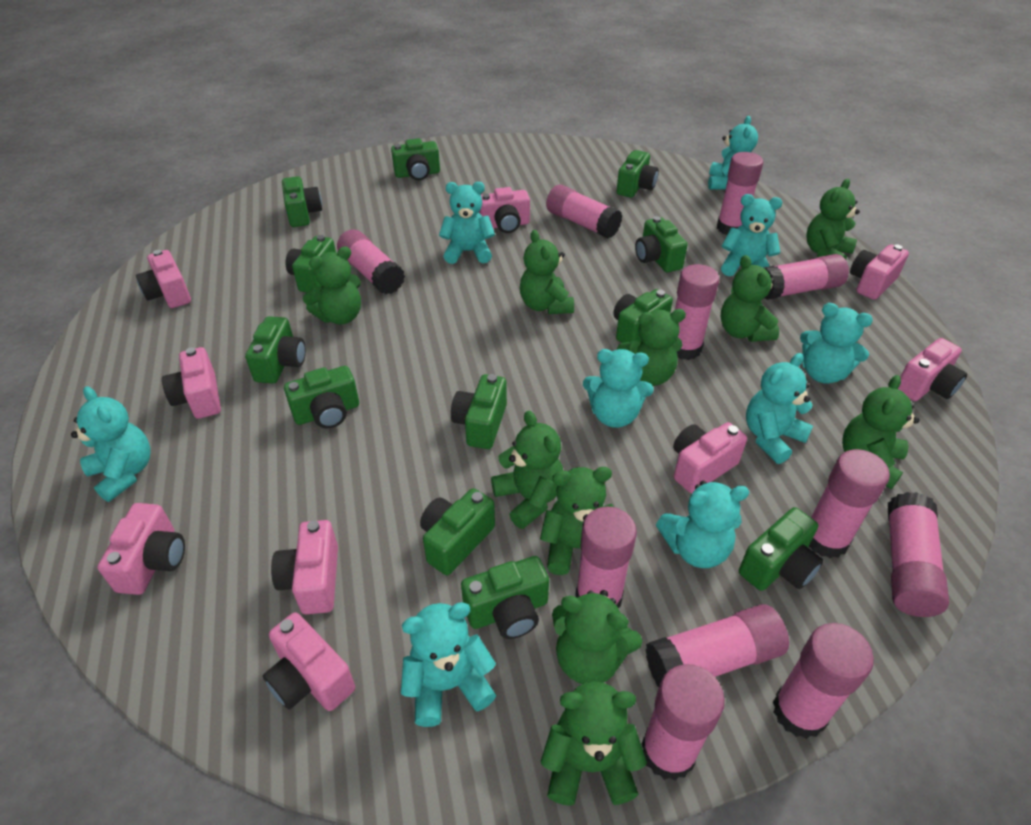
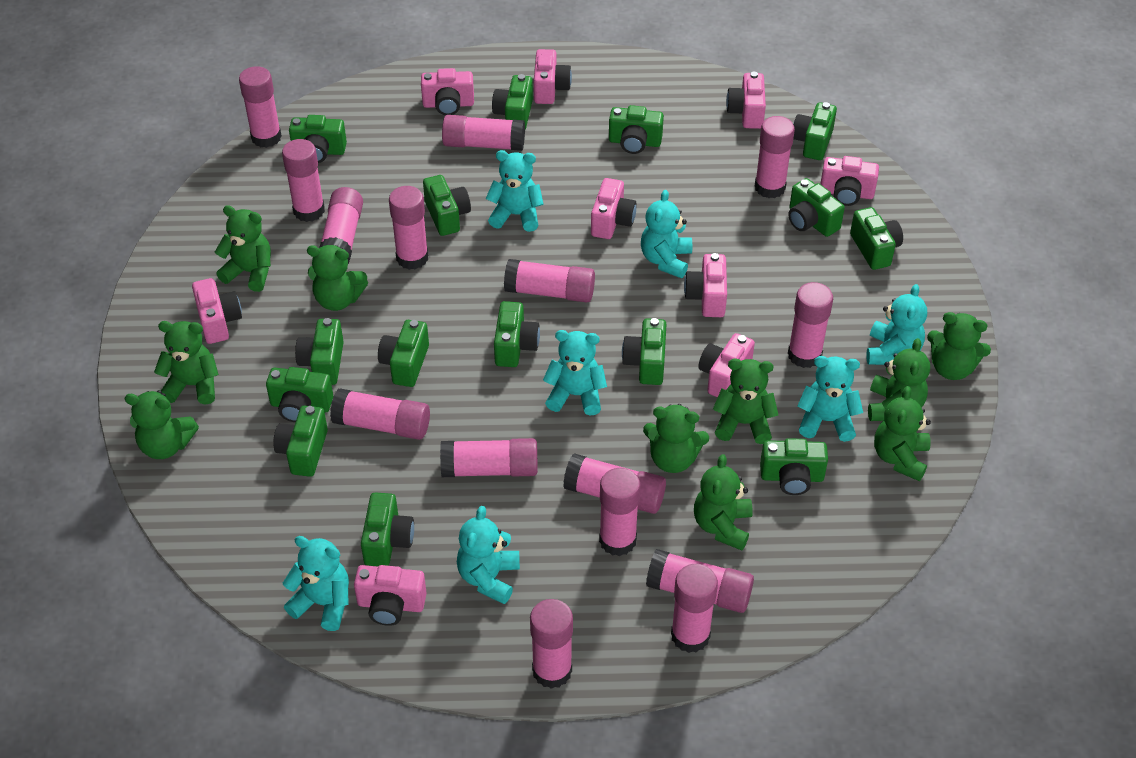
green camera: [245,316,306,383] [282,176,322,227] [284,366,359,428] [285,235,336,292] [391,138,440,180] [420,488,495,575] [451,374,507,449] [461,556,549,639] [613,289,673,343] [616,150,659,198] [635,216,688,272] [739,507,823,591] = 12 -> [266,367,333,422] [273,406,328,477] [289,115,347,163] [295,318,344,385] [361,493,414,567] [378,320,429,387] [423,175,471,236] [492,74,533,130] [494,301,540,367] [609,105,664,154] [622,318,666,385] [760,438,828,495] [788,178,845,237] [793,102,837,160] [850,207,903,270] = 15
pink glue stick: [337,229,405,294] [546,185,622,238] [575,507,637,608] [642,664,725,781] [645,604,789,687] [675,264,720,360] [717,152,763,235] [763,254,849,300] [773,623,874,739] [809,449,890,558] [888,492,949,617] = 11 -> [239,66,282,148] [282,139,325,222] [319,187,363,264] [330,388,430,440] [389,186,428,270] [440,438,538,477] [442,115,525,151] [504,259,595,302] [530,599,573,689] [563,453,666,514] [599,468,640,556] [646,549,754,613] [671,564,718,653] [755,116,795,198] [788,282,833,368] = 15
turquoise teddy bear: [71,386,151,502] [401,602,496,727] [439,182,495,264] [583,349,654,428] [656,481,749,568] [708,116,758,190] [721,194,782,276] [746,353,813,464] [800,303,873,384] = 9 -> [283,536,349,631] [457,506,520,604] [486,150,544,232] [543,330,607,416] [641,190,692,278] [797,356,863,442] [866,284,927,365] = 7

